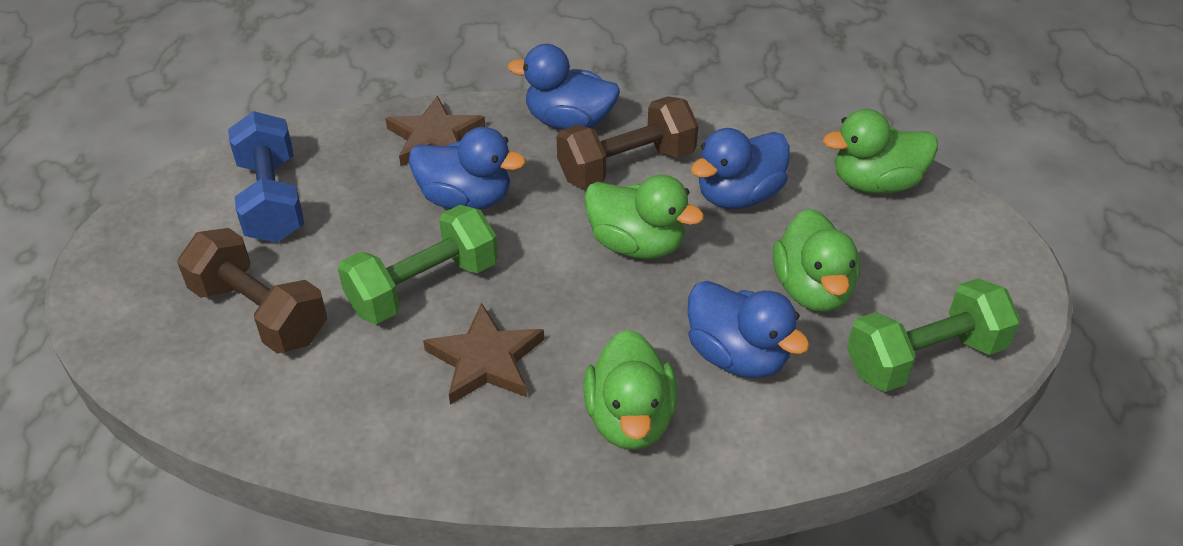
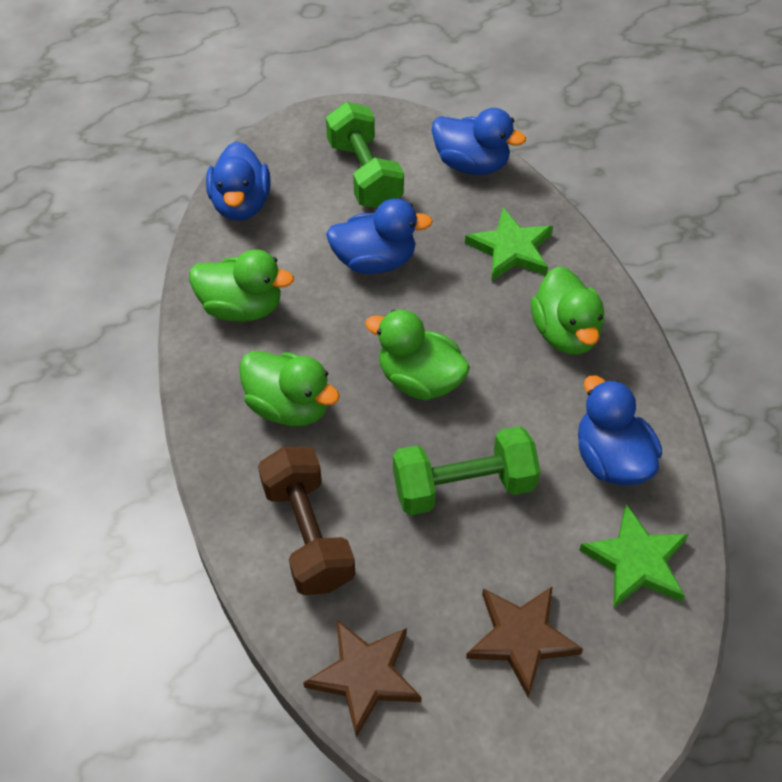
blue dumbbell: [228,111,304,242] = 1 -> none = 0
brown dumbbell: [177,228,327,354] [557,96,698,189] = 2 -> [258,447,355,595] = 1
green star: none = 0 -> [465,208,553,281] [579,504,689,608] = 2

